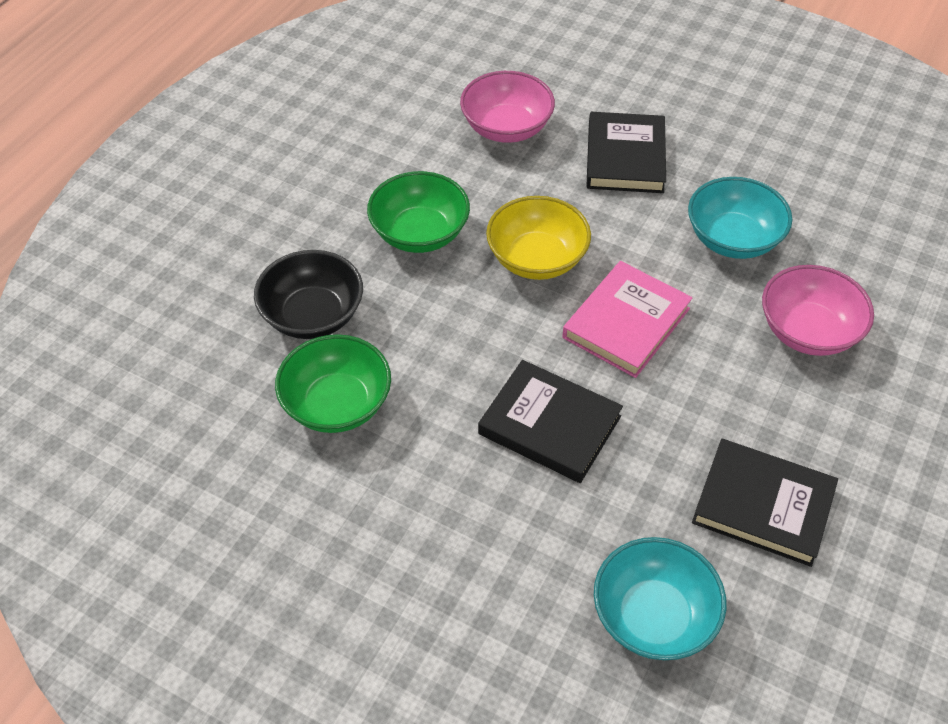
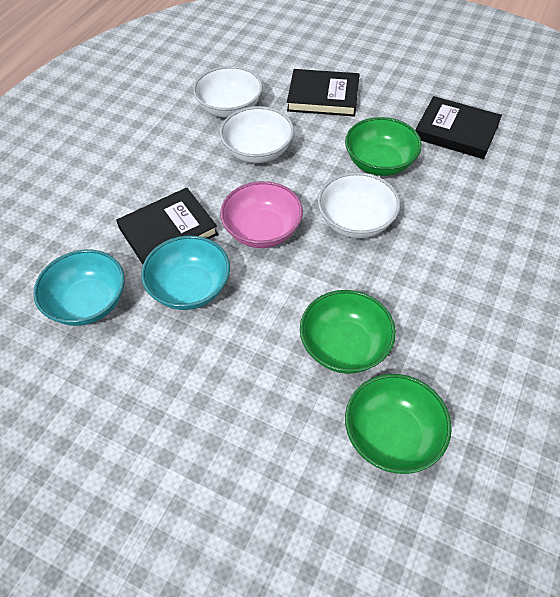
black bowl: [254,250,363,339] = 1 -> none = 0
green bowl: [275,334,391,433] [367,171,470,253] = 2 -> [300,290,396,374] [345,117,422,176] [345,374,452,474] = 3
pink book: [562,261,693,378] = 1 -> none = 0
pink bowl: [460,71,555,143] [762,265,874,356] = 2 -> [220,181,303,248] = 1
white bowl: none = 0 -> [193,66,263,118] [220,106,294,163] [318,172,400,238] = 3
yellow bowl: [486,196,591,280] = 1 -> none = 0

